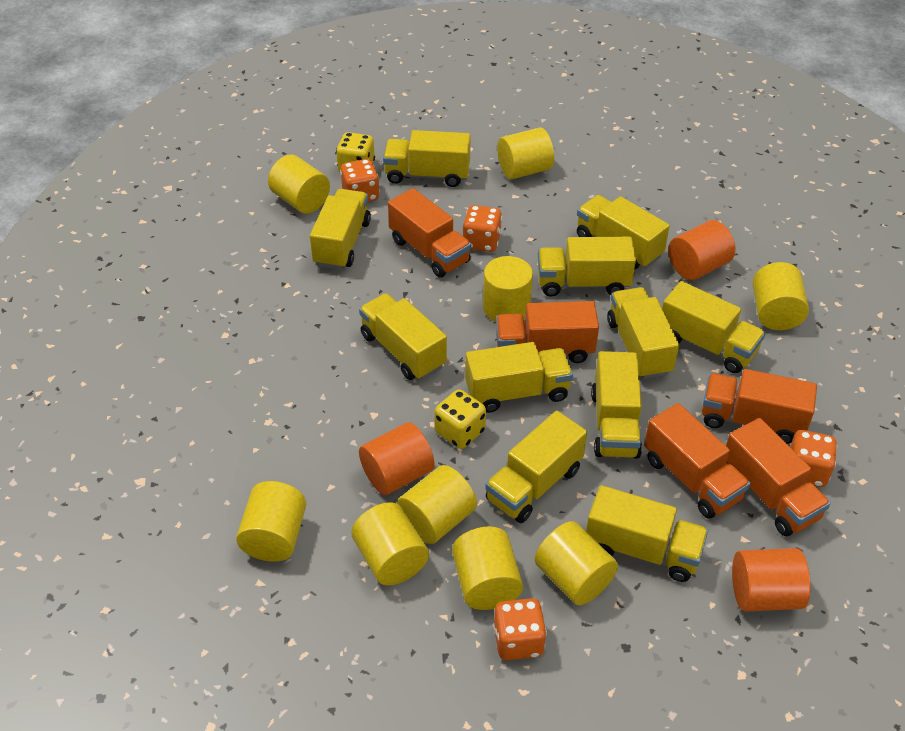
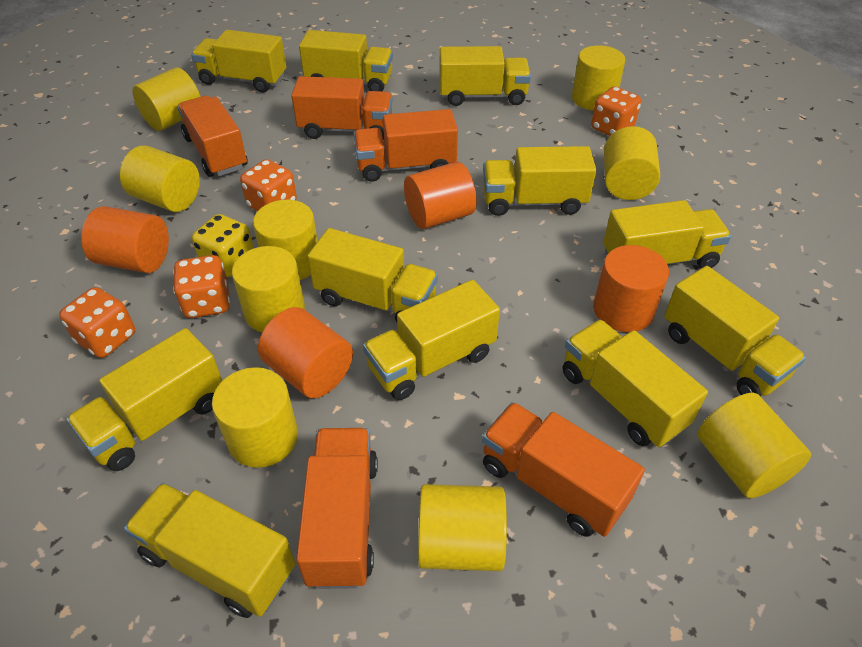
orange cylinder: [359,422,435,495] [668,220,735,280] [732,548,811,612] = 3 -> [81,206,169,273] [258,307,353,398] [404,162,477,229] [593,245,669,332] = 4
yellow dice: [336,132,375,172] [434,389,486,449] = 2 -> [192,214,254,277] = 1

